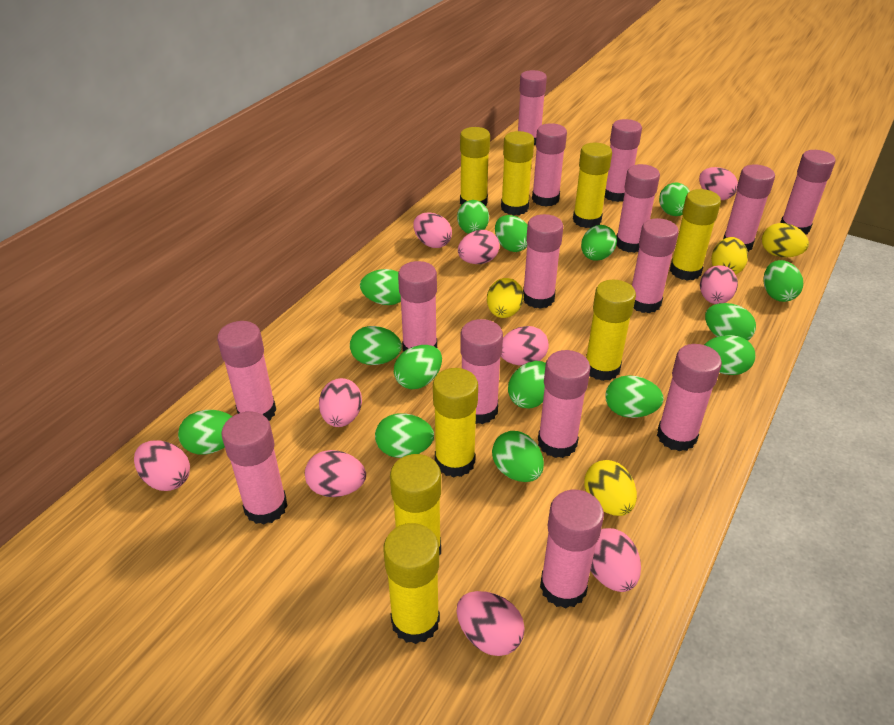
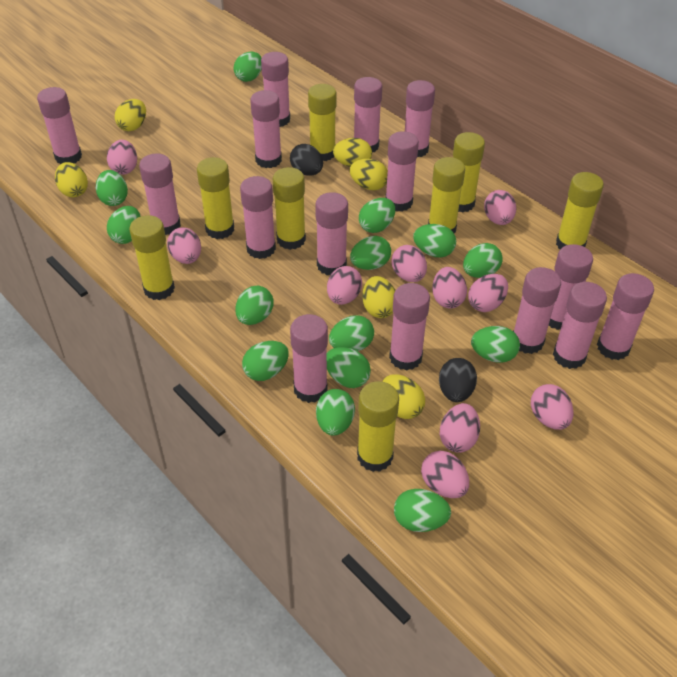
black egg: none = 0 -> [290,144,323,176] [439,358,477,402] = 2
green egg: [178,410,232,455] [350,326,402,365] [360,269,401,305] [375,413,434,458] [394,345,442,389] [457,200,489,234] [492,431,544,482] [495,215,527,252] [508,361,546,409] [581,225,617,261] [605,375,664,418] [659,183,690,216] [704,335,756,375] [705,303,756,341] [764,260,803,302] = 15 -> [96,170,128,206] [107,206,141,244] [233,52,262,82] [235,286,273,325] [242,341,289,381] [316,389,355,436] [327,347,371,388] [329,315,374,351] [350,236,391,270] [359,198,395,233] [394,489,451,532] [413,224,456,257] [463,243,503,278] [471,326,520,363] = 14
yellow egg: [487,278,524,318] [584,460,637,516] [711,237,748,275] [762,223,809,258] = 4 -> [55,162,88,197] [115,99,146,131] [333,138,372,167] [350,159,388,190] [362,276,395,318] [382,374,425,419] = 6

